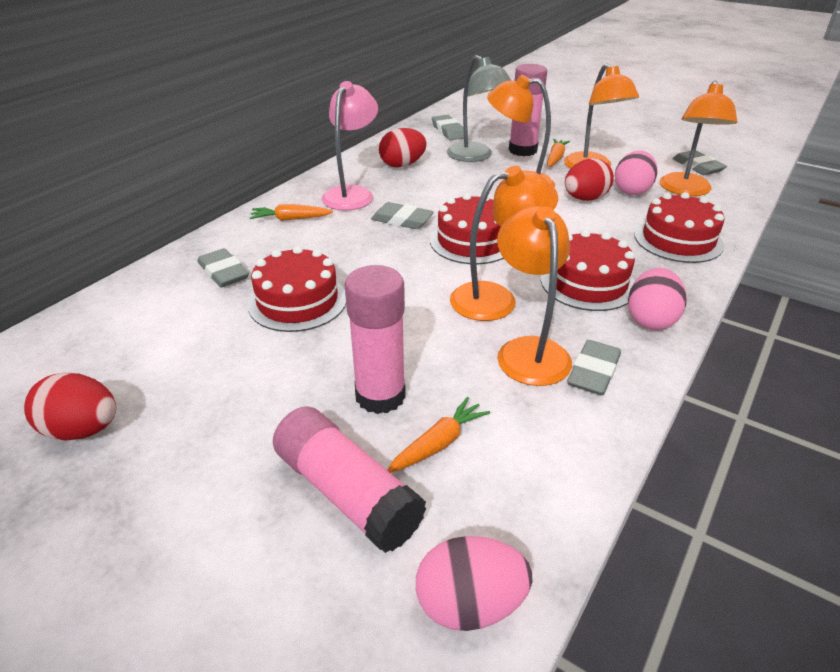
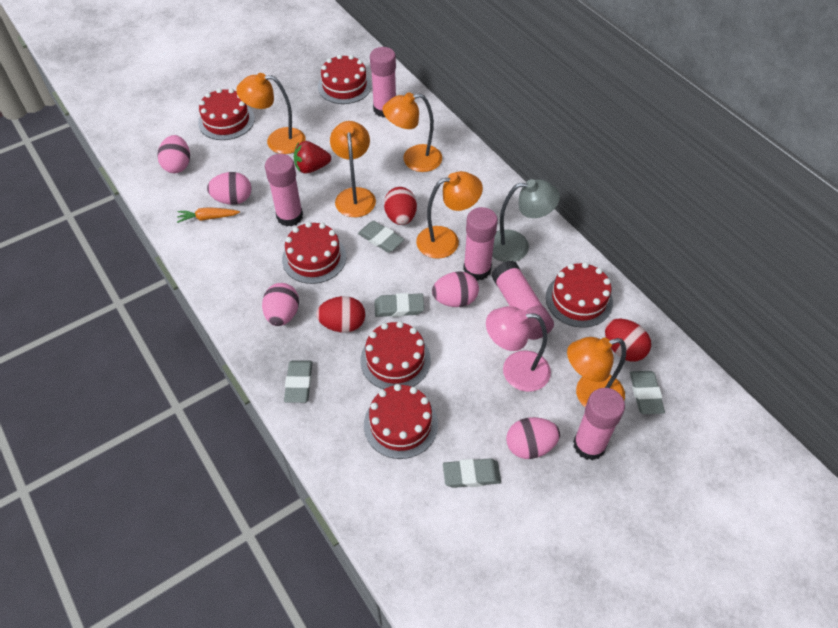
orange carrot: [250,204,333,221] [387,397,490,473] [547,139,570,167] = 3 -> [177,207,240,223] = 1
pink egg: [416,536,532,631] [615,151,658,195] [628,268,687,330] = 3 -> [157,135,190,173] [207,172,252,205] [262,283,299,326] [432,271,479,307] [506,417,560,459] = 5
pink glue stick: [273,406,426,553] [345,265,406,414] [509,64,547,156] = 3 -> [265,154,303,227] [370,47,396,117] [463,207,498,281] [491,261,554,340] [573,388,625,460] = 5
red cake: [248,246,346,332] [430,193,504,264] [541,230,635,311] [634,192,725,263] = 4 -> [198,88,255,140] [282,222,346,284] [318,54,372,104] [360,321,431,389] [364,384,438,459] [546,262,613,328] = 6
red strawberry: none = 0 -> [294,141,331,174] = 1

